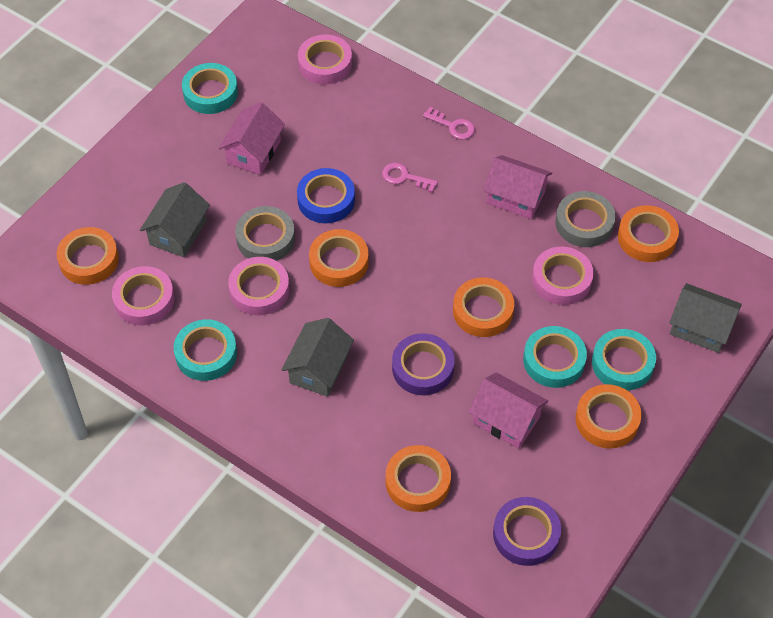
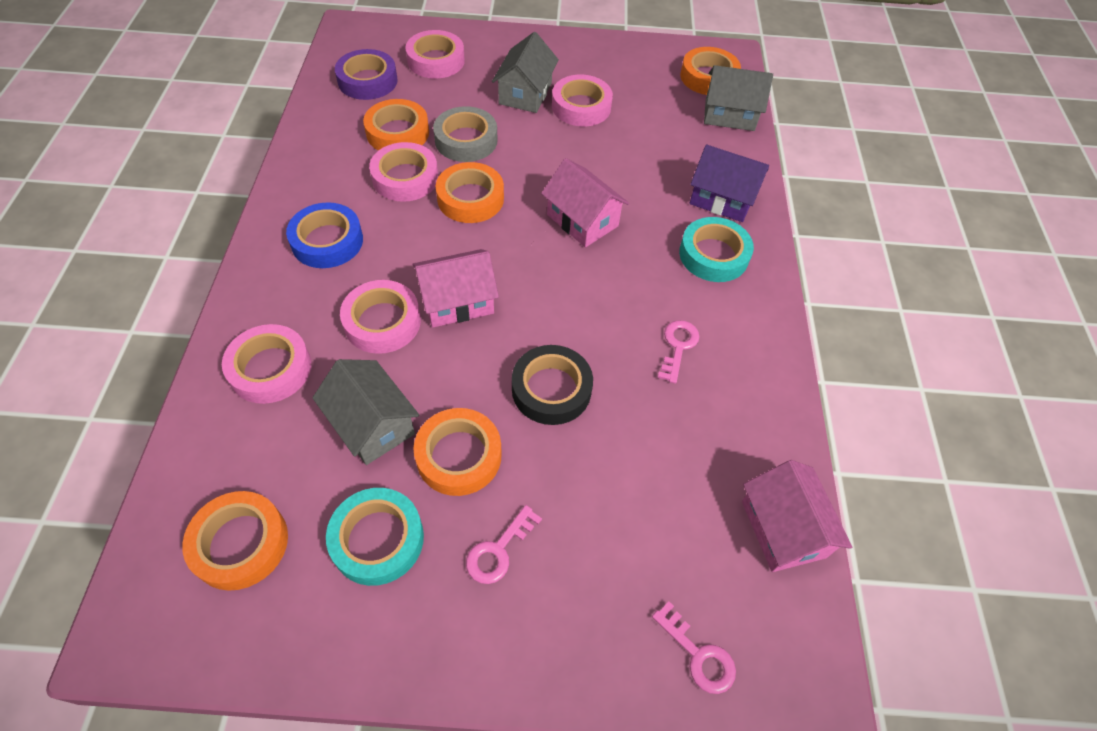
black tape: none = 0 -> [512,345,593,425] = 1
grey tape: [235,206,295,261] [555,191,616,247] = 2 -> [433,106,498,162] = 1
orange tape: [57,227,119,285] [309,229,369,287] [386,445,451,512] [453,278,514,337] [576,384,641,449] [618,205,679,262] = 6 -> [182,491,288,591] [363,99,429,150] [413,408,502,496] [436,162,504,223] [680,47,741,95] = 5
pink key: [382,163,438,192] [423,107,475,140] = 2 -> [466,505,542,584] [652,601,736,694] [658,320,700,384] = 3
pink tape: [112,266,175,325] [228,257,290,315] [298,34,352,85] [532,247,594,305] = 4 -> [222,324,311,404] [340,280,421,354] [369,142,438,202] [405,30,465,79] [552,75,613,126] = 5
purple house: none = 0 -> [690,145,769,222] = 1
purple tape: [392,333,454,395] [493,497,561,566] = 2 -> [335,49,398,100] = 1
turquoise tape: [174,319,237,381] [182,63,238,114] [523,326,587,388] [592,329,656,391] = 4 -> [326,488,424,586] [679,217,754,282] = 2

